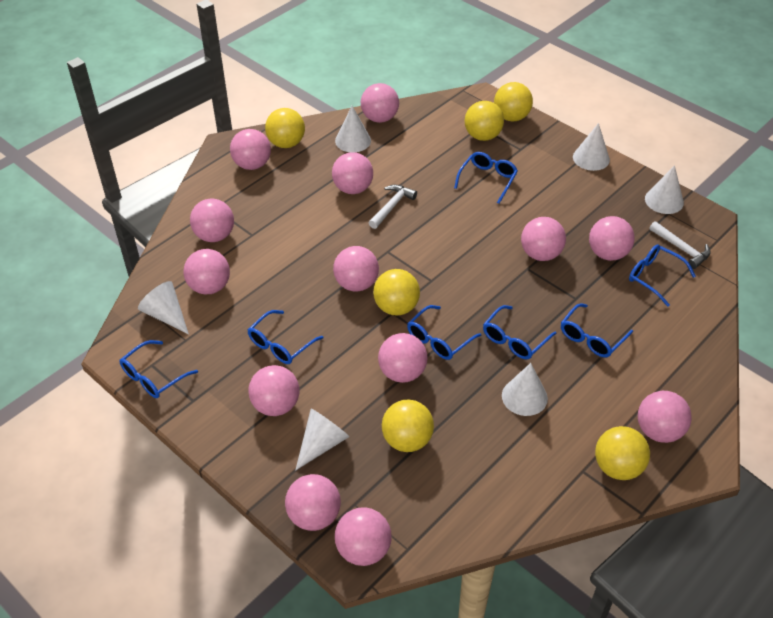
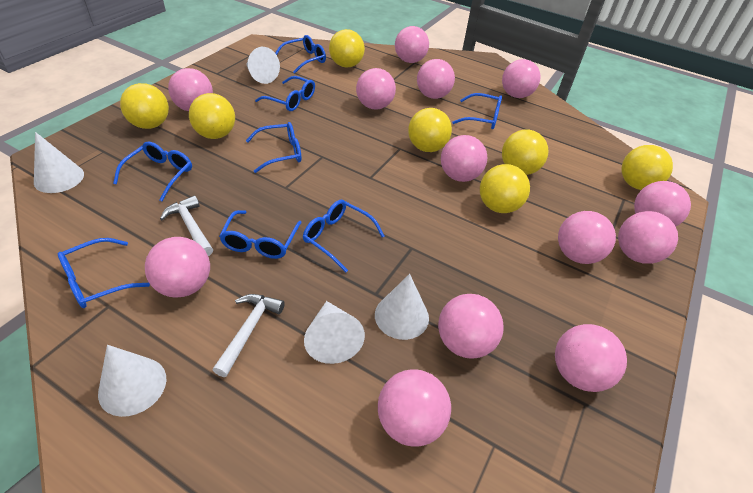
blue glasses: [119,340,198,398] [248,310,324,364] [407,305,481,360] [454,152,518,203] [483,305,556,359] [561,303,633,357] [629,244,696,307] = 7 -> [58,238,150,308] [113,141,192,201] [219,210,302,259] [246,122,301,173] [255,76,315,111] [275,35,326,73] [303,200,384,272] [452,93,502,129] = 8
white cone: [138,281,189,334] [295,409,349,470] [335,106,371,152] [502,363,548,416] [573,123,610,171] [645,165,684,214] = 6 -> [34,132,84,193] [98,345,166,417] [246,47,280,84] [304,301,365,364] [375,274,429,340] = 5
yellow ball: [265,108,305,148] [373,269,420,316] [382,400,434,452] [465,101,504,141] [494,82,533,121] [595,426,650,480] = 6 -> [120,83,169,129] [189,93,235,139] [329,29,365,68] [408,108,452,152] [480,164,530,213] [502,130,549,175] [622,145,673,190] = 7

